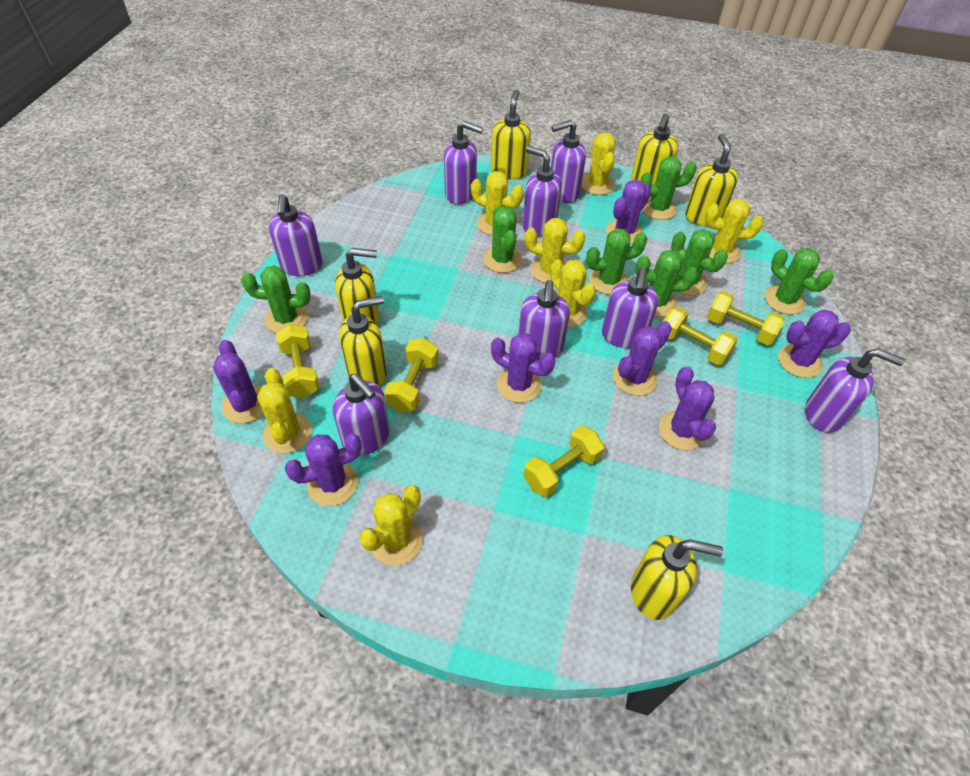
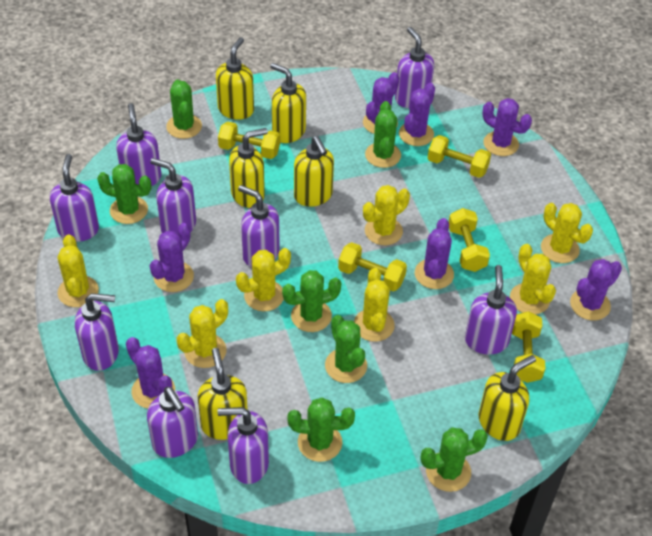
purple soap dispenser: [269,194,323,276] [333,373,390,456] [444,121,483,204] [518,280,570,360] [522,146,562,236] [551,120,586,203] [602,268,659,348] [805,348,905,433] = 8 -> [50,154,99,242] [75,293,119,371] [116,103,161,186] [147,387,198,458] [150,158,196,234] [217,407,269,484] [238,185,280,267] [395,27,434,108] [465,265,517,354] = 9

